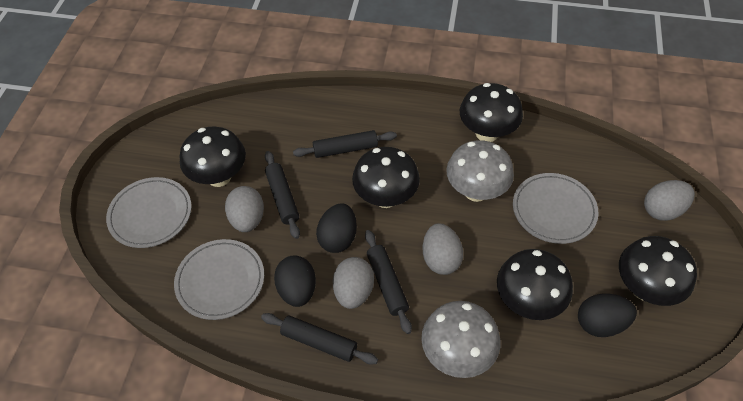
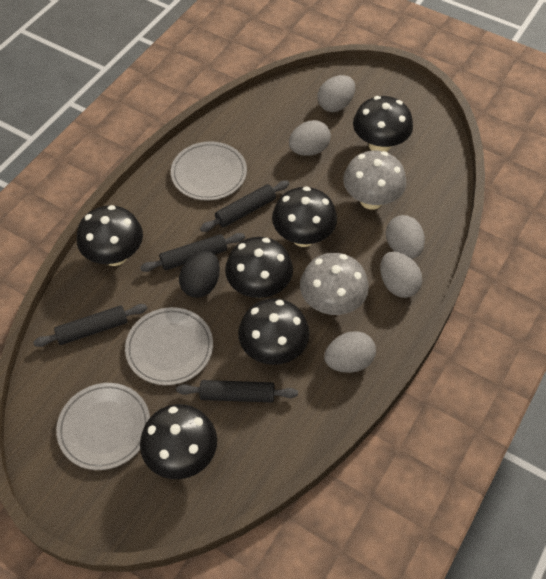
black egg: [274,255,316,307] [316,204,357,253] [578,294,637,337] = 3 -> [179,251,220,298] = 1
black mushroom: [180,127,246,187] [352,147,420,208] [460,83,523,142] [497,249,573,320] [619,236,697,306] = 5 -> [77,205,143,266] [140,404,217,479] [225,237,293,298] [238,298,310,365] [272,186,337,247] [353,96,413,152] = 6
grey egg: [225,186,264,232] [333,257,374,309] [423,223,463,275] [644,180,695,221] = 4 -> [289,120,331,156] [317,75,355,112] [324,331,376,373] [380,251,422,298] [386,215,425,259] = 5

